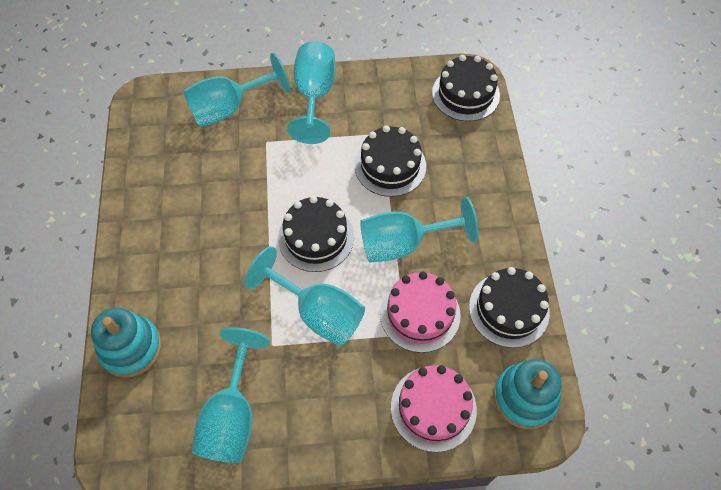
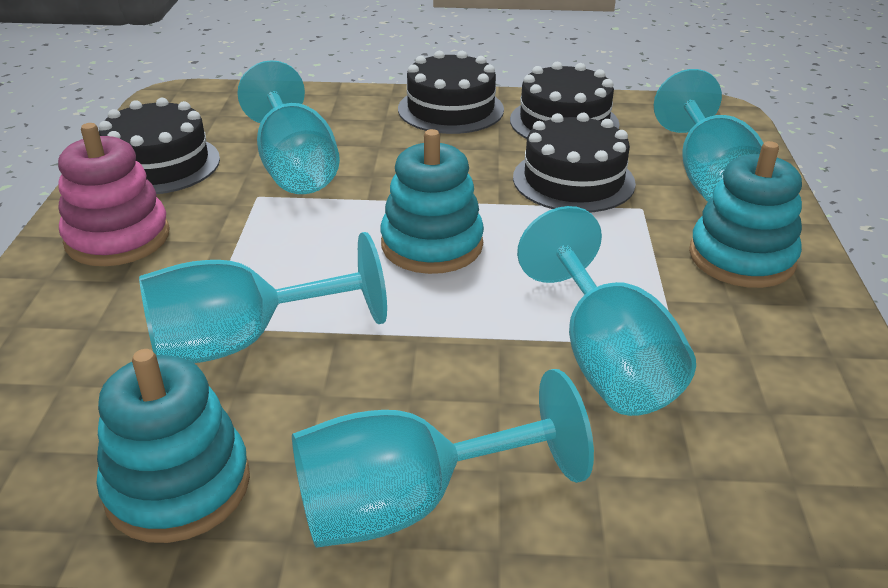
pink cake: [380,272,461,353] [391,365,477,452] = 2 -> none = 0
pink stacking toy: none = 0 -> [58,123,170,266] = 1
turquoise stacking toy: [91,308,162,378] [493,359,561,429] = 2 -> [97,349,250,543] [381,129,484,274] [689,141,802,288] = 3

